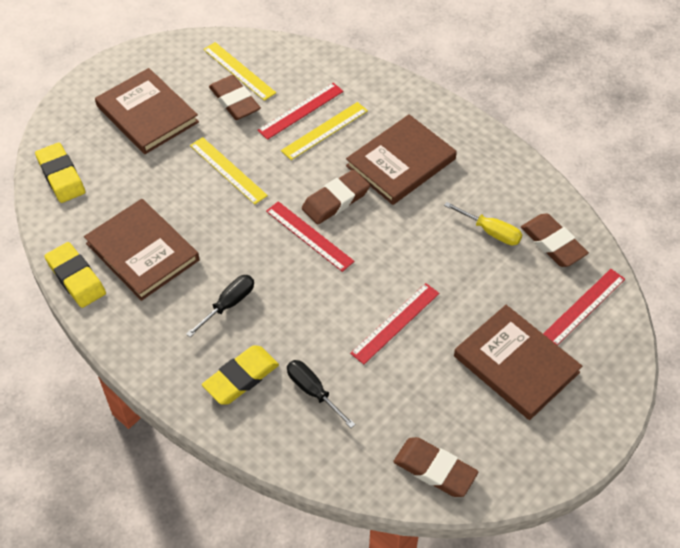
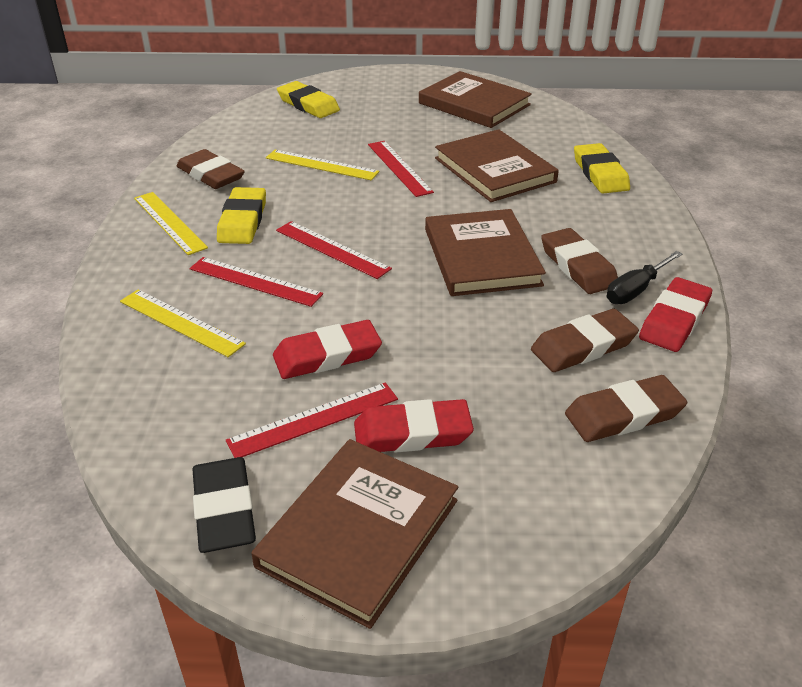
black eraser: none = 0 -> [192,457,256,553] = 1
black screwdriver: [186,275,254,337] [287,360,356,428] = 2 -> [607,251,682,304] = 1
red eraser: none = 0 -> [273,320,382,379] [354,399,474,452] [639,277,712,352] = 3
yellow screwdriver: [444,202,522,245] = 1 -> none = 0

